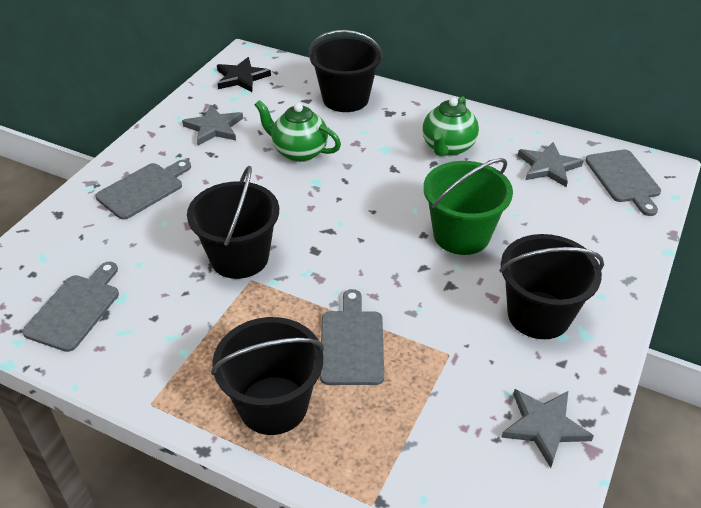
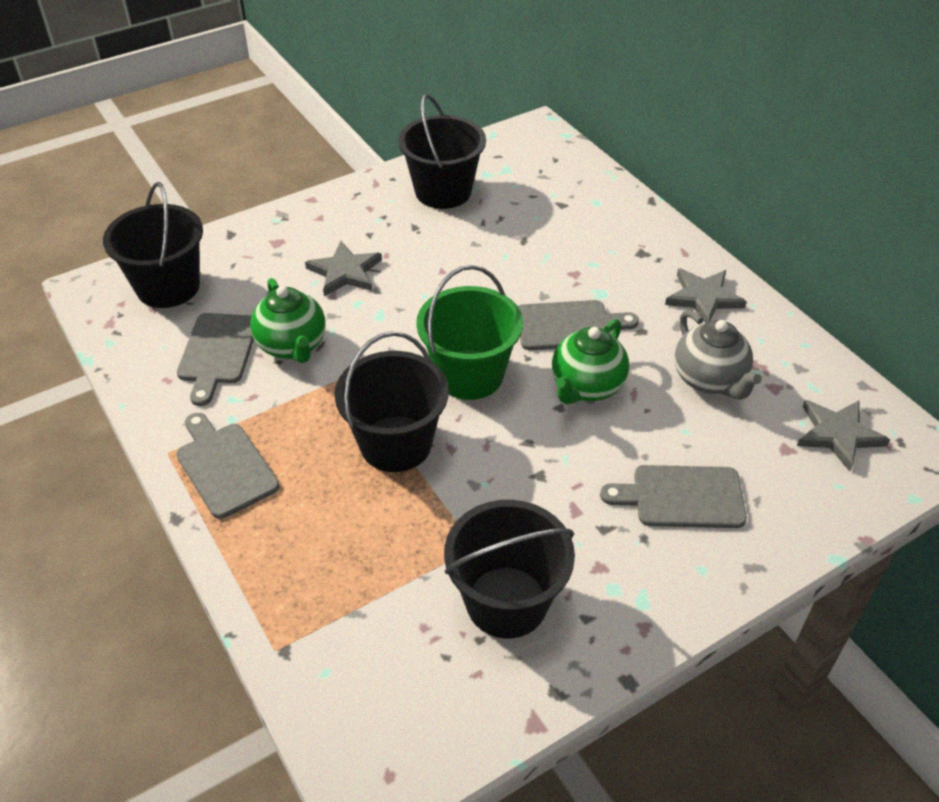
black star: [217,57,271,92] = 1 -> none = 0
grey teapot: none = 0 -> [675,310,762,400] = 1

